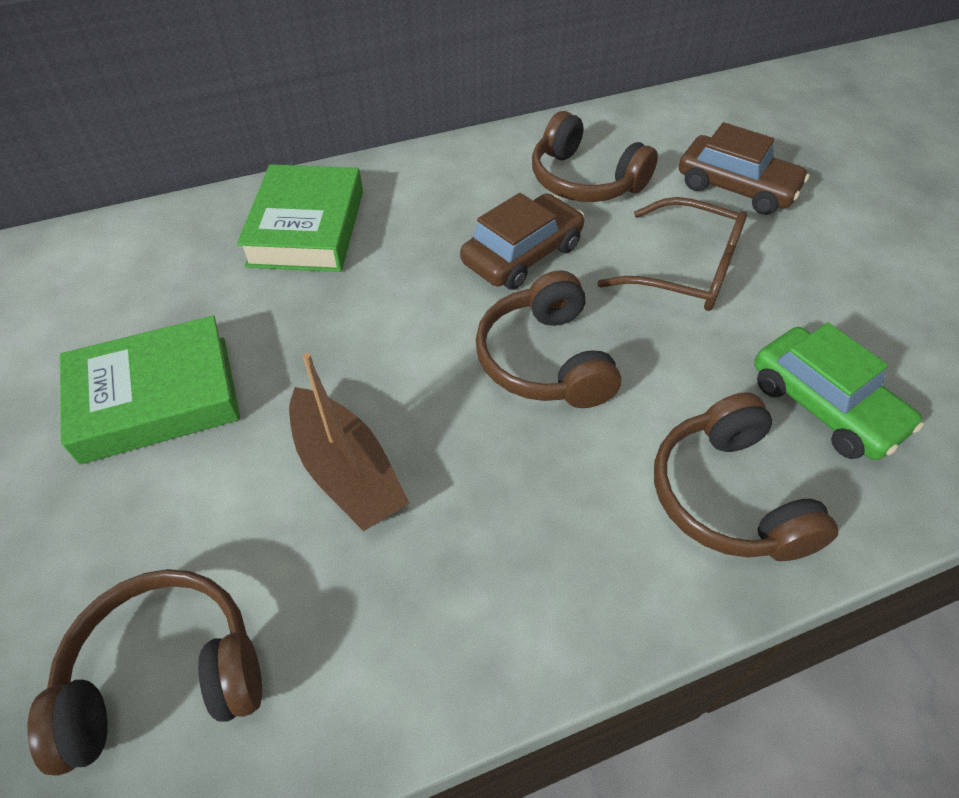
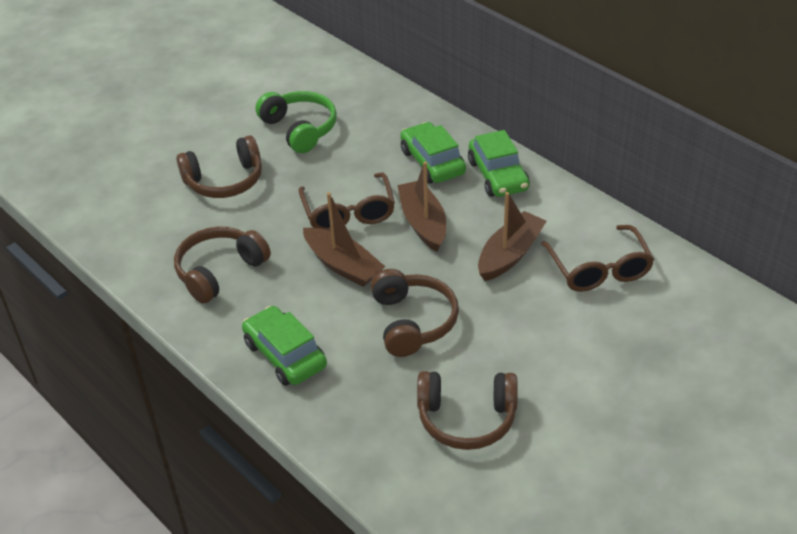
brown boat: [289,353,409,531] = 1 -> [303,192,385,287] [397,162,446,252] [478,192,547,281] = 3
brown car: [460,193,584,290] [679,122,810,215] = 2 -> none = 0
brown glasses: [597,197,747,311] = 1 -> [298,173,395,231] [541,225,654,292] = 2
green book: [60,316,240,465] [237,164,363,272] = 2 -> none = 0
green car: [754,323,924,460] = 1 -> [242,306,327,386] [400,122,466,184] [468,130,530,197] = 3
green headphones: none = 0 -> [256,91,337,153] = 1

